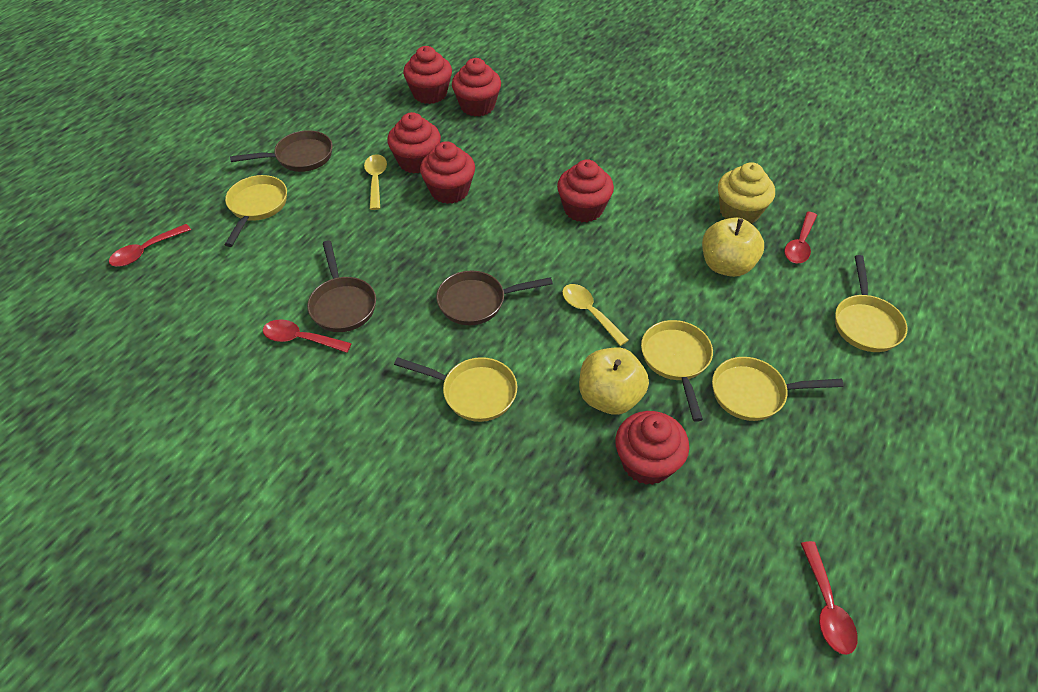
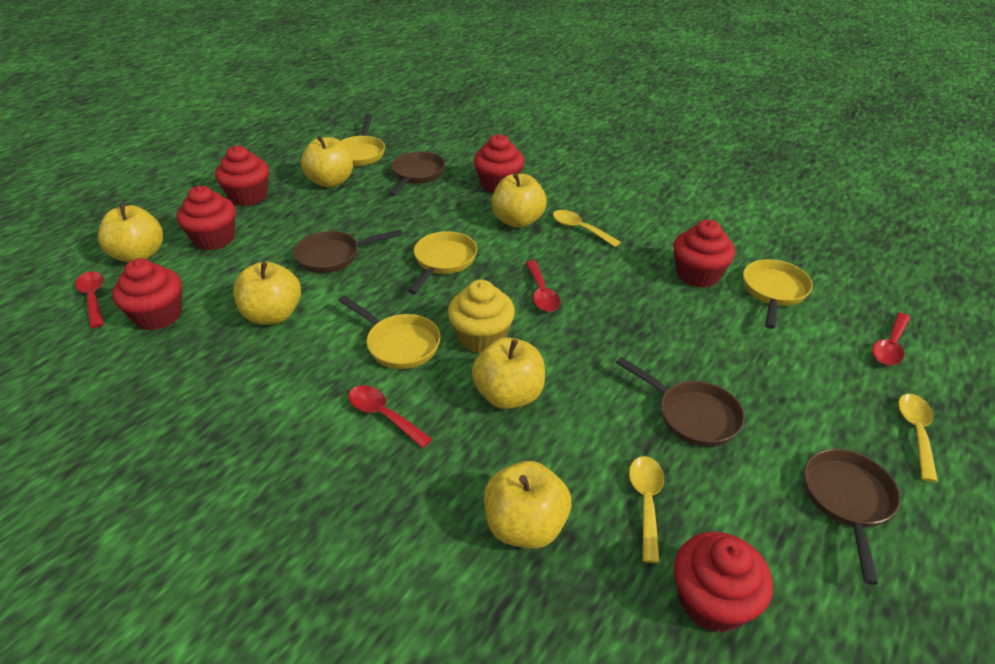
brown pan: [230,130,333,172] [307,241,376,332] [436,271,553,325] = 3 -> [293,229,403,273] [388,151,445,196] [616,357,745,447] [804,449,901,585] = 4
yellow apple: [579,347,649,415] [702,217,764,277] = 2 -> [98,203,163,262] [233,261,301,325] [301,136,353,188] [472,337,545,409] [484,461,571,549] [491,173,547,228] = 6
yellow pan: [225,175,287,247] [394,357,517,422] [641,320,713,422] [712,357,844,421] [835,255,908,352] = 5 -> [338,295,441,369] [341,115,385,166] [408,231,477,294] [743,259,813,329] = 4
yellow spoon: [364,154,387,210] [562,284,629,346] = 2 -> [553,210,621,247] [629,456,664,563] [898,394,938,482] = 3

